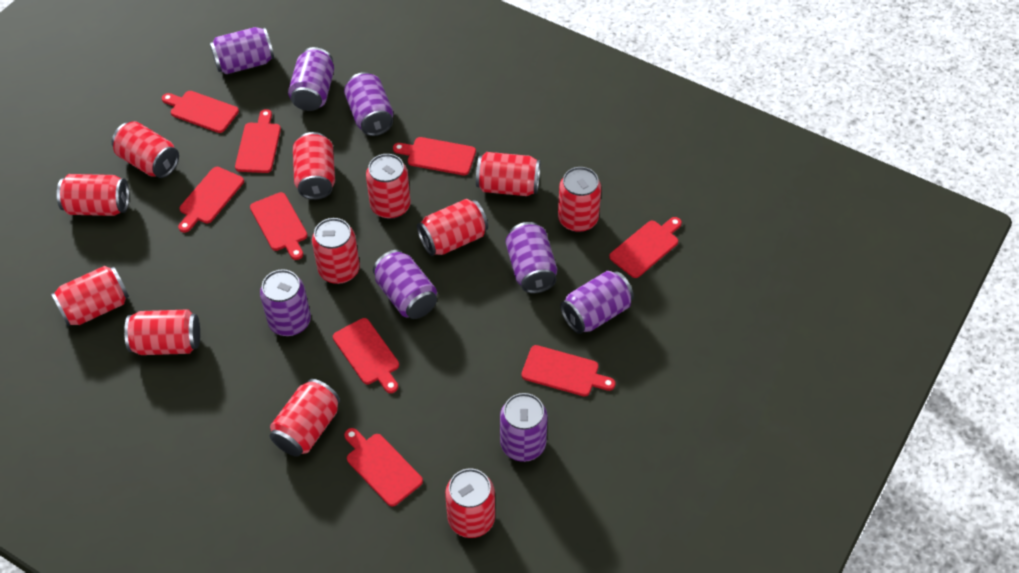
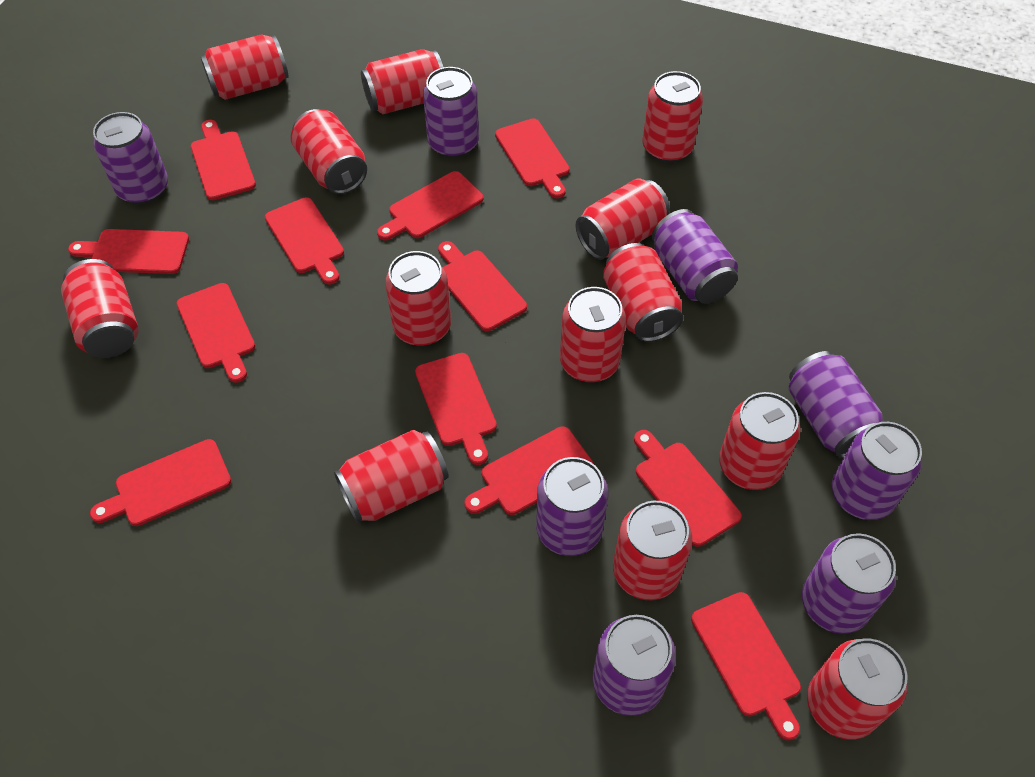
red can: [51,266,129,326] [57,174,129,216] [112,121,179,178] [124,309,200,355] [270,379,340,457] [293,132,335,200] [312,218,360,284] [366,154,411,219] [417,199,488,256] [445,468,495,538] [476,152,540,196] [558,167,601,232] = 12 -> [61,259,139,358] [201,34,289,100] [291,109,367,194] [334,430,449,523] [361,49,443,114] [385,251,451,346] [560,287,626,383] [576,179,670,260] [603,243,683,342] [613,501,692,600] [642,71,703,163] [719,392,800,490] [807,639,908,740] = 13
red cutting board: [162,91,239,133] [178,167,244,233] [235,109,281,173] [250,192,308,260] [333,318,399,393] [344,428,423,507] [393,137,476,175] [521,345,616,396] [609,217,682,278] = 9 -> [68,229,189,274] [90,439,231,526] [176,283,255,383] [191,120,256,200] [265,197,344,284] [377,171,483,240] [415,353,497,465] [438,241,527,332] [464,426,594,515] [495,119,570,198] [634,430,742,547] [691,592,801,741] = 12

